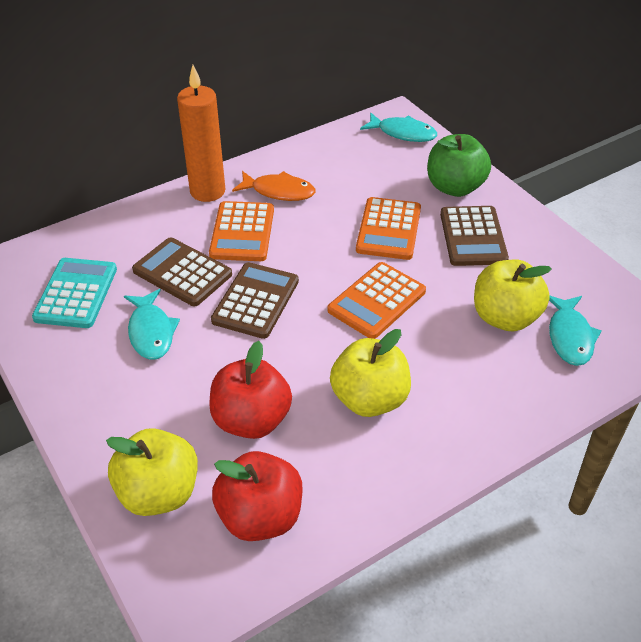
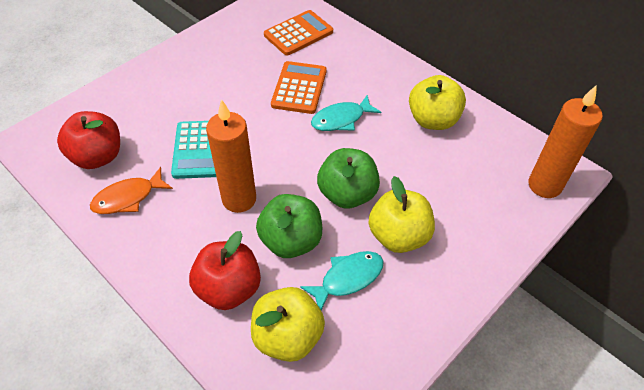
brown calculator: [132,237,232,306] [211,262,299,339] [440,206,509,266] = 3 -> none = 0
green apple: [427,134,491,197] = 1 -> [256,194,322,258] [317,148,380,209] = 2
orange calculator: [209,201,274,261] [328,262,426,339] [356,197,421,260] = 3 -> [264,10,333,55] [271,61,327,114] = 2
orange candle: [177,65,225,202] = 1 -> [206,99,256,213] [528,85,602,198] = 2
turquoise fish: [124,289,180,360] [360,112,437,142] [549,296,602,366] = 3 -> [300,251,384,310] [311,95,381,131] = 2

